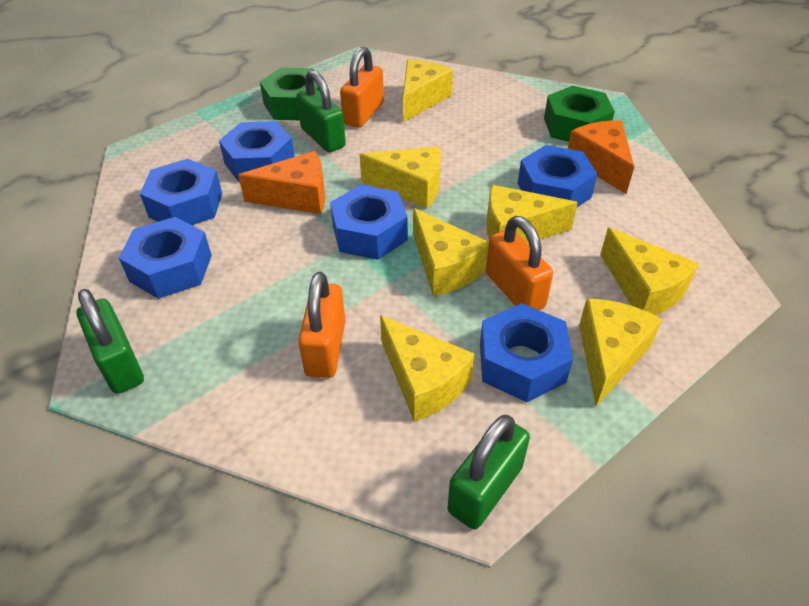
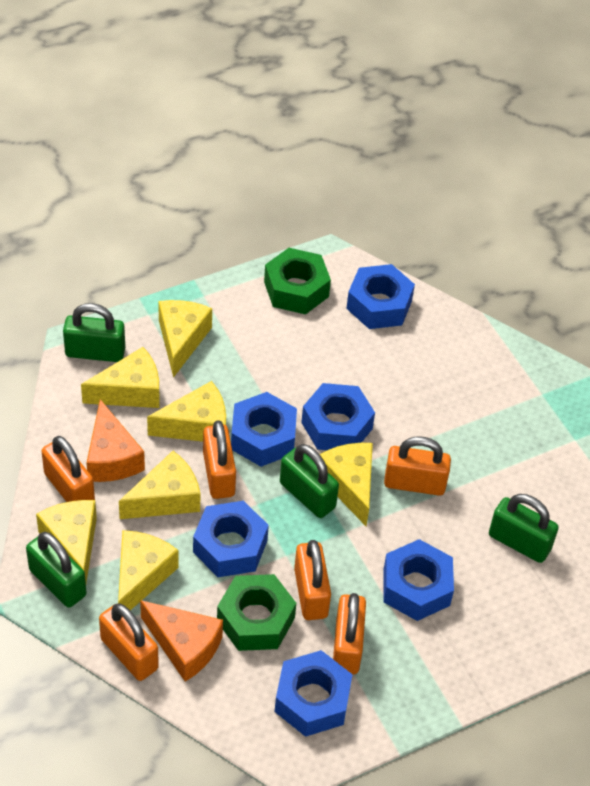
green padlock: [76,289,144,394] [296,70,346,152] [448,415,530,530] = 3 -> [26,532,87,607] [63,303,125,362] [280,444,339,518] [489,494,559,563] = 4
orange padlock: [298,272,345,378] [340,47,384,128] [486,216,553,310] = 3 -> [41,436,95,502] [99,604,159,681] [203,420,236,499] [294,540,331,620] [333,593,366,675] [384,436,451,496] = 6

